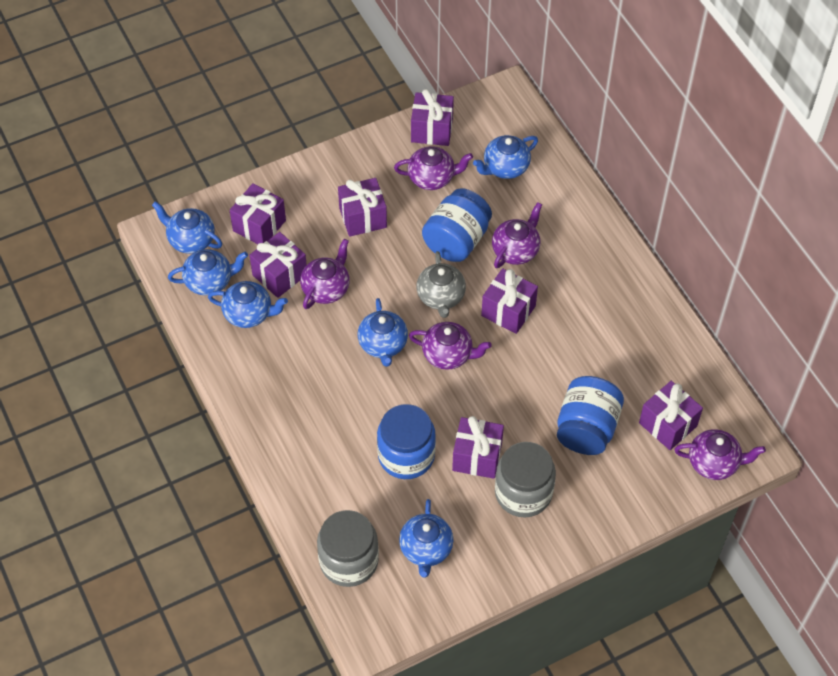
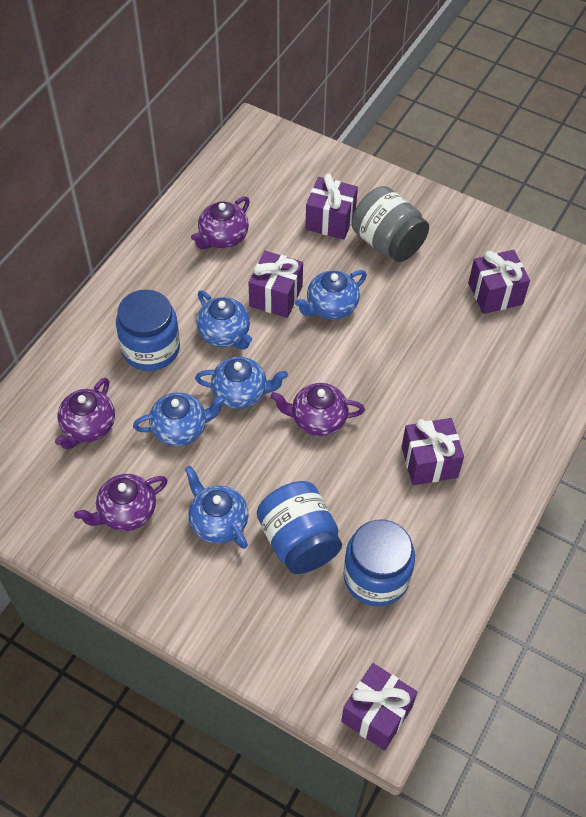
blue teapot: [152,201,222,254] [168,249,248,295] [208,281,288,328] [358,298,408,367] [399,499,453,577] [473,135,538,179] = 6 -> [133,392,226,446] [185,466,249,549] [195,357,288,409] [196,291,252,350] [295,270,367,320] = 5
grey jar: [317,510,379,587] [495,442,556,517] = 2 -> [352,186,429,262] = 1
grey teapot: [416,251,466,318] = 1 -> none = 0
purple gift: [230,183,286,244] [249,232,307,298] [338,178,387,237] [411,89,454,146] [452,416,504,479] [481,268,538,334] [639,381,703,450] = 7 -> [248,251,303,318] [305,174,358,239] [341,663,417,751] [402,418,464,485] [468,250,530,314] = 5
purple teapot: [300,239,350,309] [394,146,473,190] [409,322,492,370] [492,202,542,268] [675,429,766,480] = 5 -> [55,378,115,450] [74,474,168,531] [191,196,250,249] [270,383,365,436] = 4

